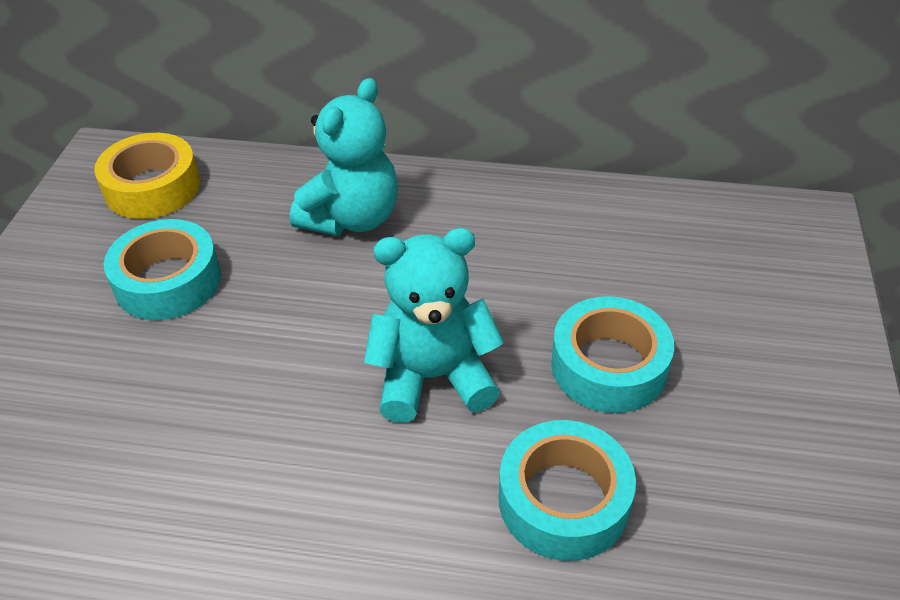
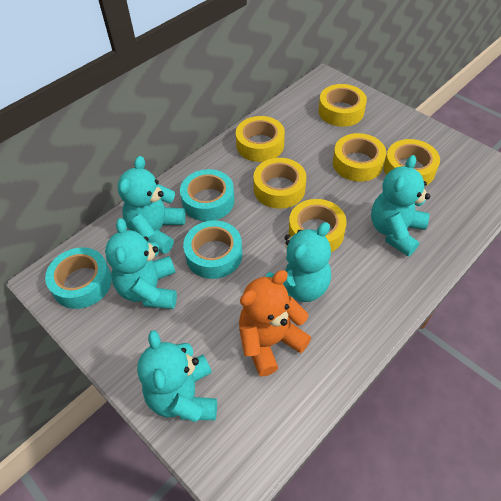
orange teddy bear: none = 0 -> [239,270,311,376] = 1
turquoise teddy bear: [290,78,398,236] [364,228,504,423] = 2 -> [105,218,177,309] [118,156,186,254] [137,330,217,422] [265,222,331,302] [371,155,430,257] = 5
yellow tape: [94,133,200,219] = 1 -> [236,116,285,162] [253,158,306,209] [289,199,347,252] [318,84,367,127] [333,133,386,182] [384,139,440,185] = 6

